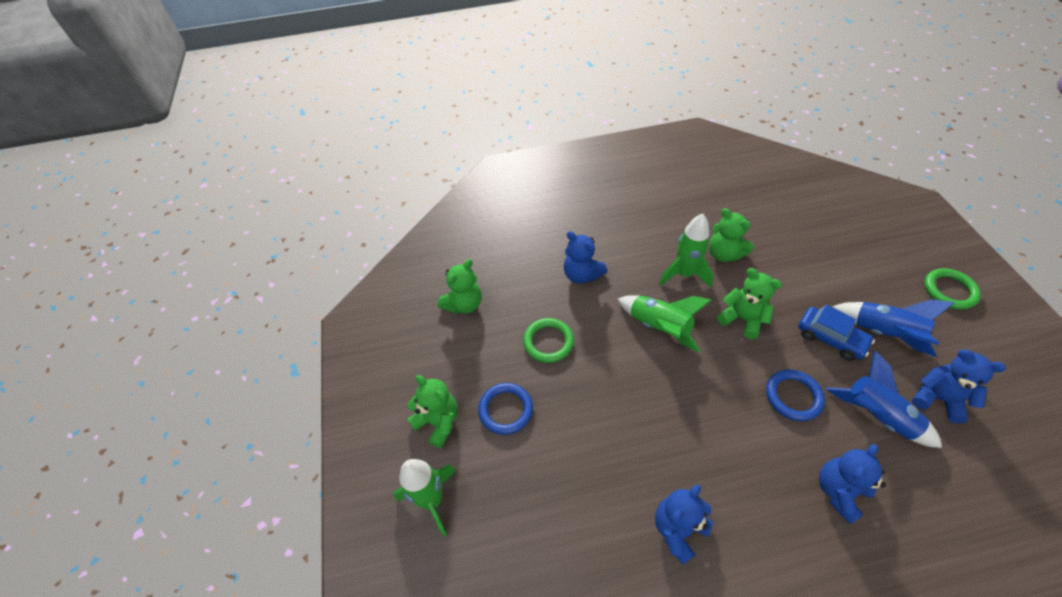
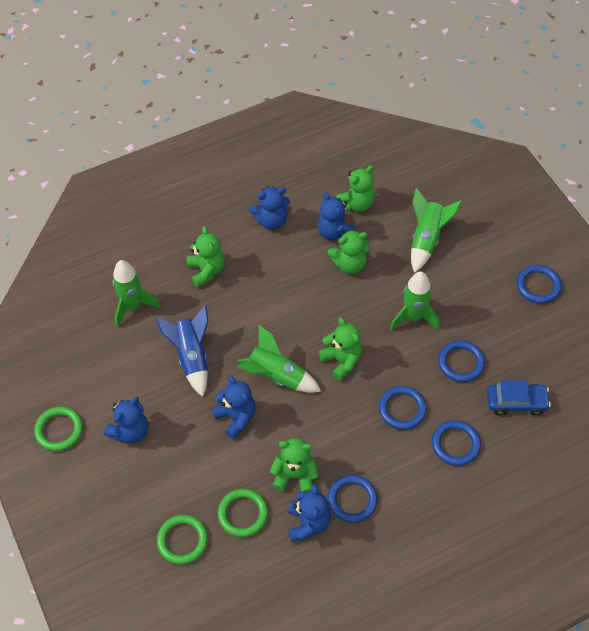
blue ring: [478,383,533,435] [766,370,825,421] = 2 -> [327,475,378,523] [379,386,427,430] [432,420,481,466] [438,340,485,382] [516,265,562,304] = 5
blue rocket: [826,351,942,448] [832,299,955,357] = 2 -> [156,305,208,397] = 1
blue teddy bear: [564,231,607,284] [655,485,713,565] [819,444,886,524] [912,350,1006,423] = 4 -> [104,397,148,443] [212,375,256,439] [249,186,290,230] [288,484,331,542] [317,192,357,240] = 5
green ring: [523,318,574,363] [924,268,981,309] = 2 -> [34,406,83,451] [157,515,208,564] [218,489,268,537] = 3
green rocket: [393,459,457,537] [618,295,712,353] [659,214,714,288] = 3 -> [113,260,161,328] [237,325,321,393] [390,271,440,331] [411,188,462,273] = 4
green teddy bear: [407,375,458,448] [438,259,482,314] [709,208,754,262] [717,268,782,339] = 4 -> [187,226,225,287] [270,438,319,492] [318,318,362,381] [328,230,369,274] [336,165,375,212] = 5

